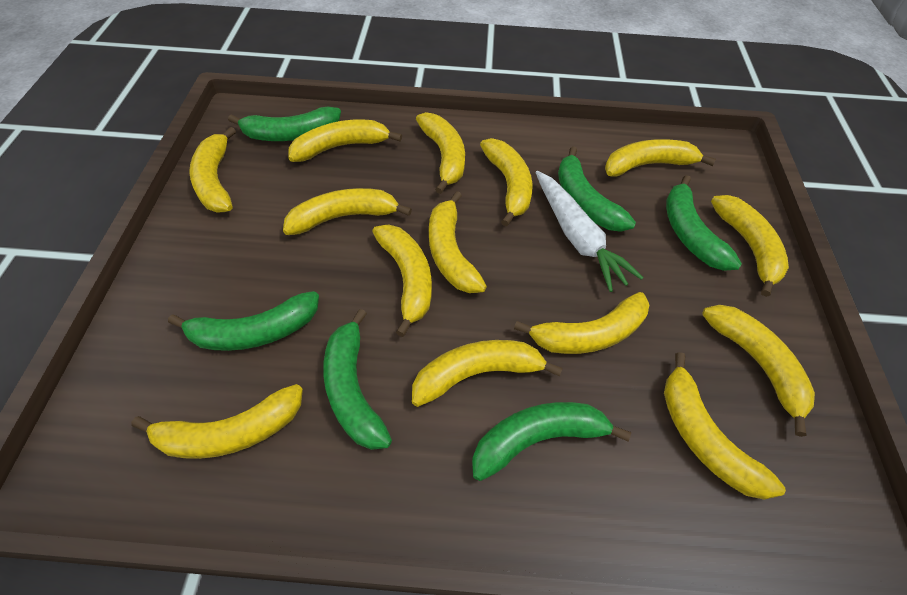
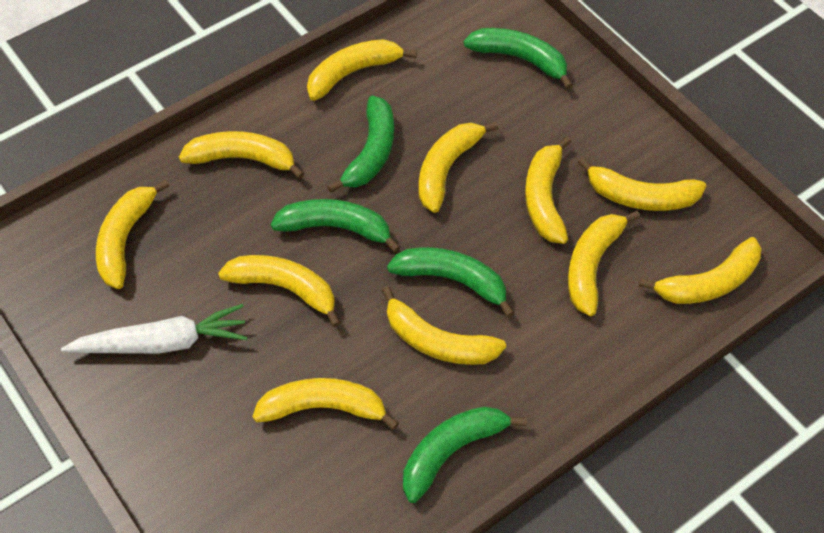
green banana: [168,291,319,351] [228,107,341,141] [323,309,392,450] [472,402,631,481] [558,146,636,232] [666,175,742,271] = 6 -> [271,199,401,253] [327,95,394,193] [387,248,514,318] [403,407,527,503] [464,28,573,89] = 5
yellow banana: [131,384,303,459] [189,127,236,212] [283,188,412,235] [288,119,402,162] [372,224,432,337] [412,340,563,407] [416,112,465,194] [429,191,487,293] [480,138,533,226] [514,292,650,354] [605,139,716,177] [664,352,786,500] [702,305,815,437] [711,195,789,297] = 14 -> [96,180,169,289] [179,131,304,179] [218,255,341,327] [252,378,399,430] [307,39,417,101] [382,286,506,365] [419,122,499,213] [525,136,571,244] [568,211,640,316] [577,157,706,211] [639,237,762,304] = 11

